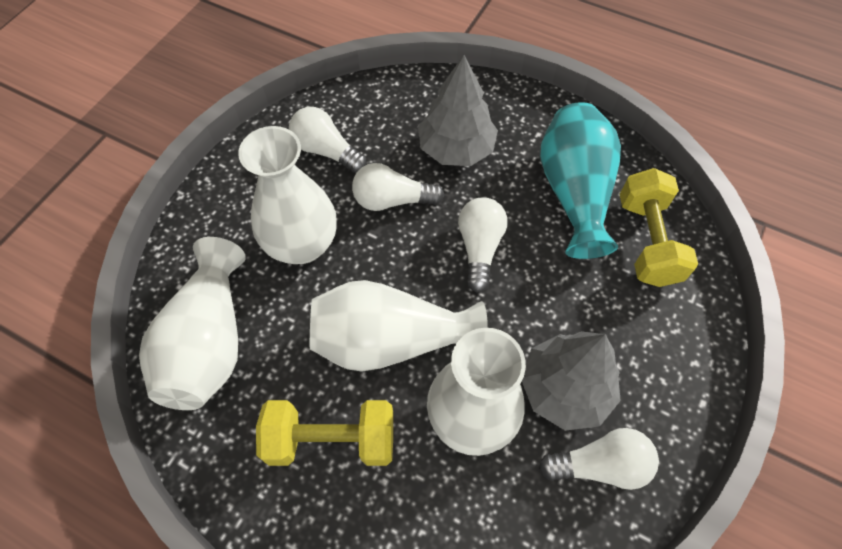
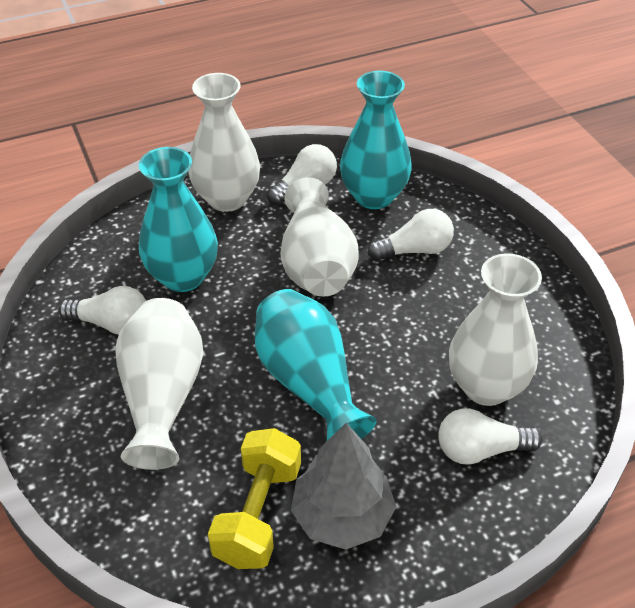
grey tree: [418,55,498,166] [522,331,621,431] = 2 -> [291,423,396,550] = 1
turquoise vase: [540,102,621,259] = 1 -> [139,147,218,292] [255,289,377,441] [340,71,412,209] = 3
yellow dumbbell: [256,400,393,466] [619,168,698,287] = 2 -> [208,428,301,569] = 1

